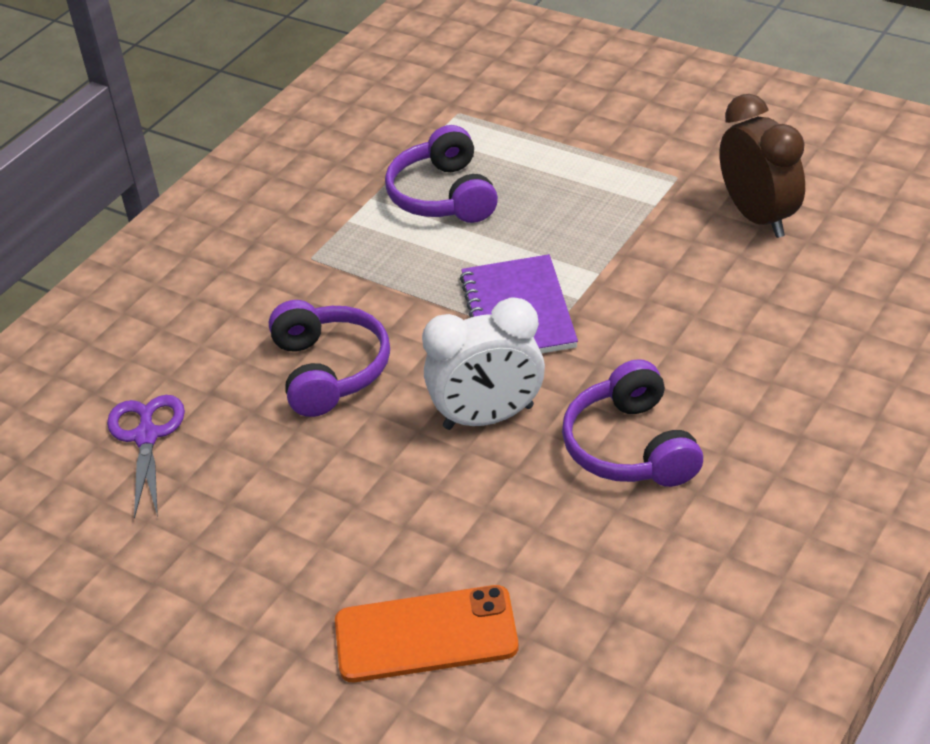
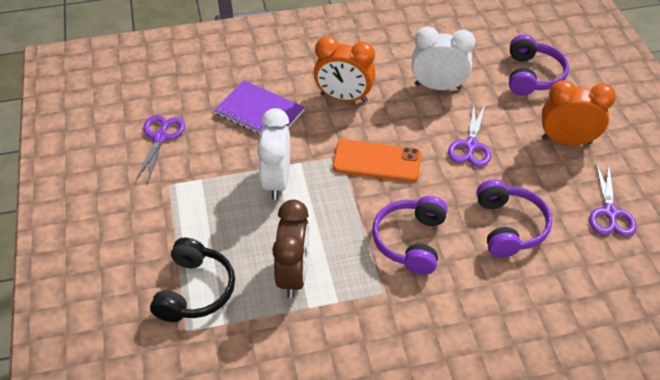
black headphones: none = 0 -> [150,237,235,322] = 1
orange clock: none = 0 -> [314,36,375,102] [542,80,616,145] = 2
purple scissors: [107,395,185,519] = 1 -> [136,115,185,183] [448,105,491,167] [589,163,637,237] = 3
white clock: [422,297,545,430] = 1 -> [257,108,290,200] [412,27,475,90] = 2

